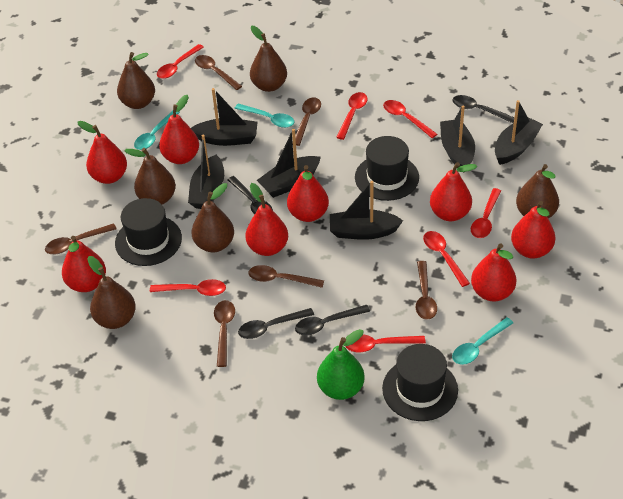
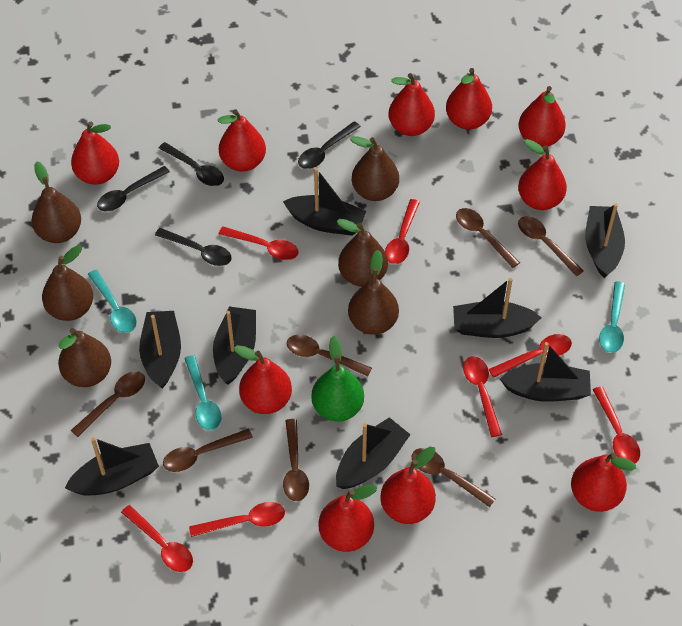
black boat: [188,135,224,209] [191,88,258,146] [257,129,321,198] [330,181,403,240] [440,105,475,173] [495,100,543,165] = 6 -> [65,437,159,496] [139,311,181,389] [213,306,256,385] [283,168,366,236] [336,417,411,489] [453,278,542,338] [500,342,591,402] [585,204,625,278] = 8
black hat: [115,198,182,266] [355,136,419,201] [382,344,458,421] = 3 -> none = 0
brown spoon: [45,223,116,254] [195,55,242,90] [214,300,235,367] [249,265,324,288] [295,98,321,146] [416,261,437,320] = 6 -> [71,371,145,437] [163,429,253,472] [283,419,309,501] [287,335,372,376] [412,448,495,507] [456,208,520,268] [518,216,583,276] = 7
red pear: [62,236,106,292] [77,121,127,184] [159,95,199,164] [245,183,288,256] [287,165,329,222] [430,162,477,221] [471,243,517,301] [511,201,556,259] = 8 -> [71,121,119,185] [218,109,266,172] [234,345,292,414] [318,484,377,552] [380,447,436,524] [388,73,435,136] [446,68,492,130] [518,139,567,210] [519,86,566,147] [571,452,636,512] = 10

